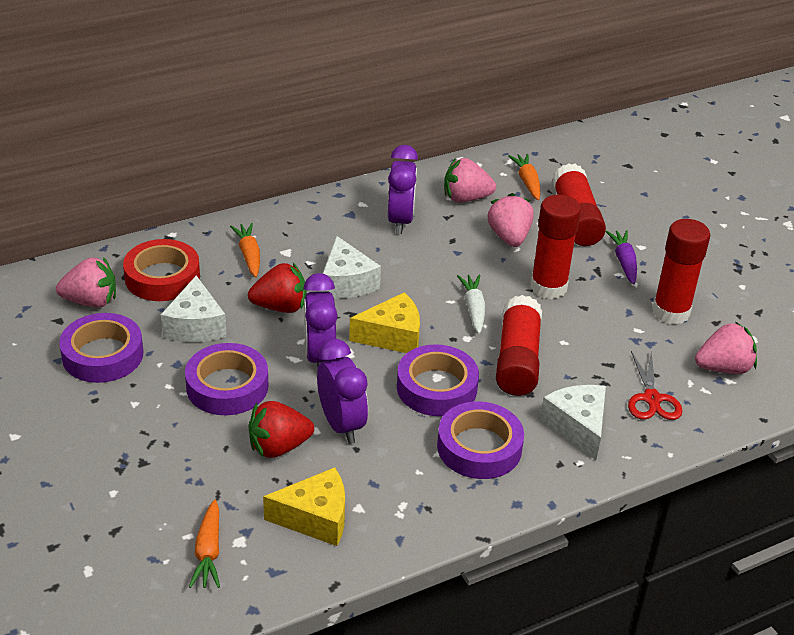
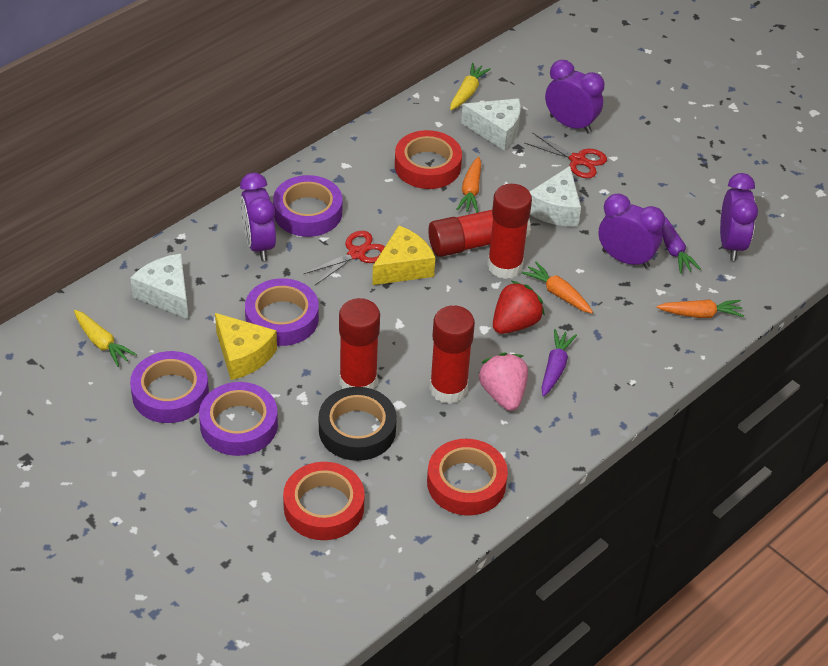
black tape: none = 0 -> [319,387,397,461] = 1
pink strawberry: [56,257,116,308] [444,158,496,203] [487,193,534,247] [695,322,757,374] = 4 -> [478,353,528,411] = 1
purple carrot: [606,230,637,284] = 1 -> [541,329,577,397] [662,217,701,274] = 2
purple clock: [303,273,338,367] [317,339,368,444] [388,145,418,234] = 3 -> [240,173,276,261] [545,60,604,133] [599,194,665,268] [720,173,758,260] = 4
red scissors: [628,351,683,420] = 1 -> [303,231,385,285] [525,132,607,178] = 2
red strawberry: [248,263,307,313] [248,401,314,458] = 2 -> [493,281,545,334] = 1
red tape: [123,239,200,301] = 1 -> [283,462,365,540] [395,130,462,189] [427,439,508,515] = 3
white carrot: [457,275,485,334] = 1 -> none = 0
yellow carrot: none = 0 -> [74,310,137,367] [450,63,491,110] = 2

